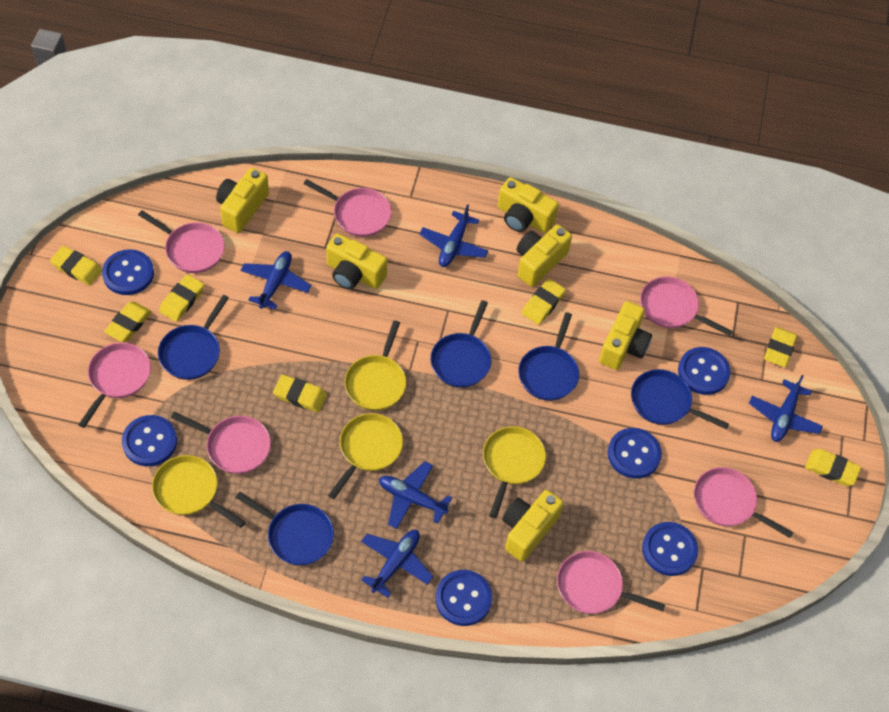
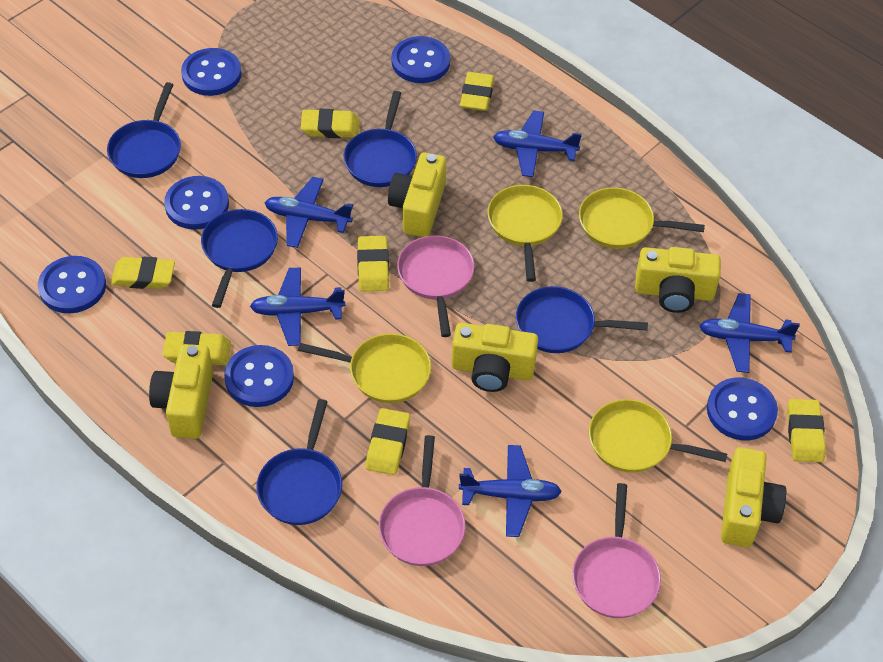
pink pan: [78,343,151,428] [138,210,225,273] [171,412,271,474] [303,179,392,237] [557,551,665,614] [640,277,732,336] [694,467,794,538] = 7 -> [379,435,466,566] [397,235,474,337] [572,483,661,618] = 3
yellow camera: [216,168,269,233] [326,233,387,290] [498,177,559,233] [502,490,564,562] [517,225,572,287] [599,301,652,370] = 6 -> [149,344,213,439] [388,152,446,237] [452,323,538,392] [635,247,721,313] [721,447,786,547] = 5

